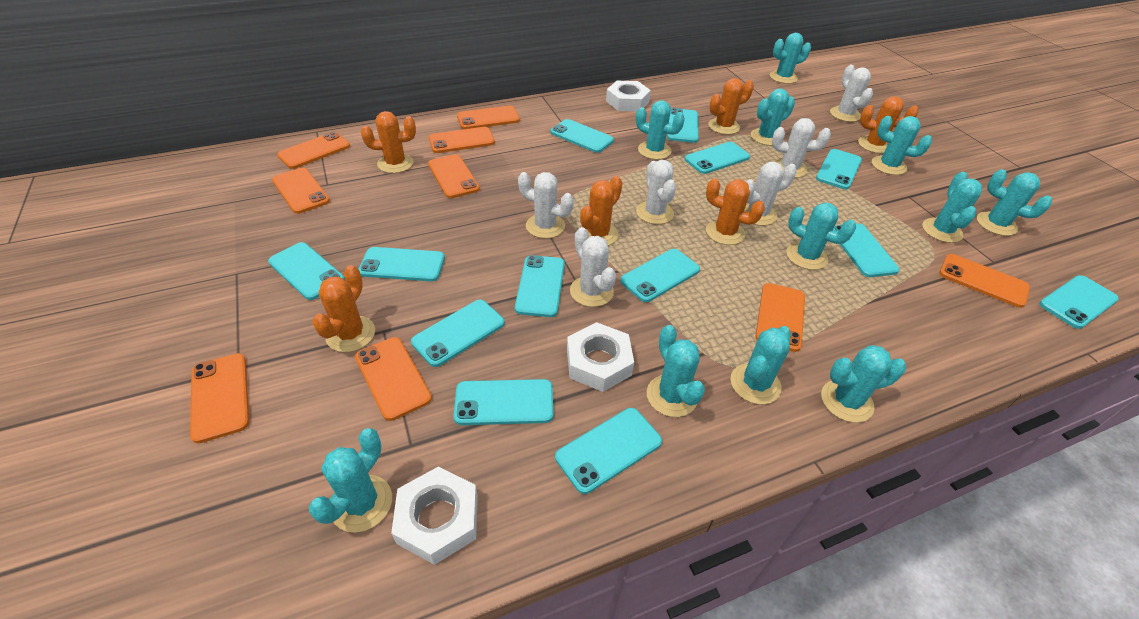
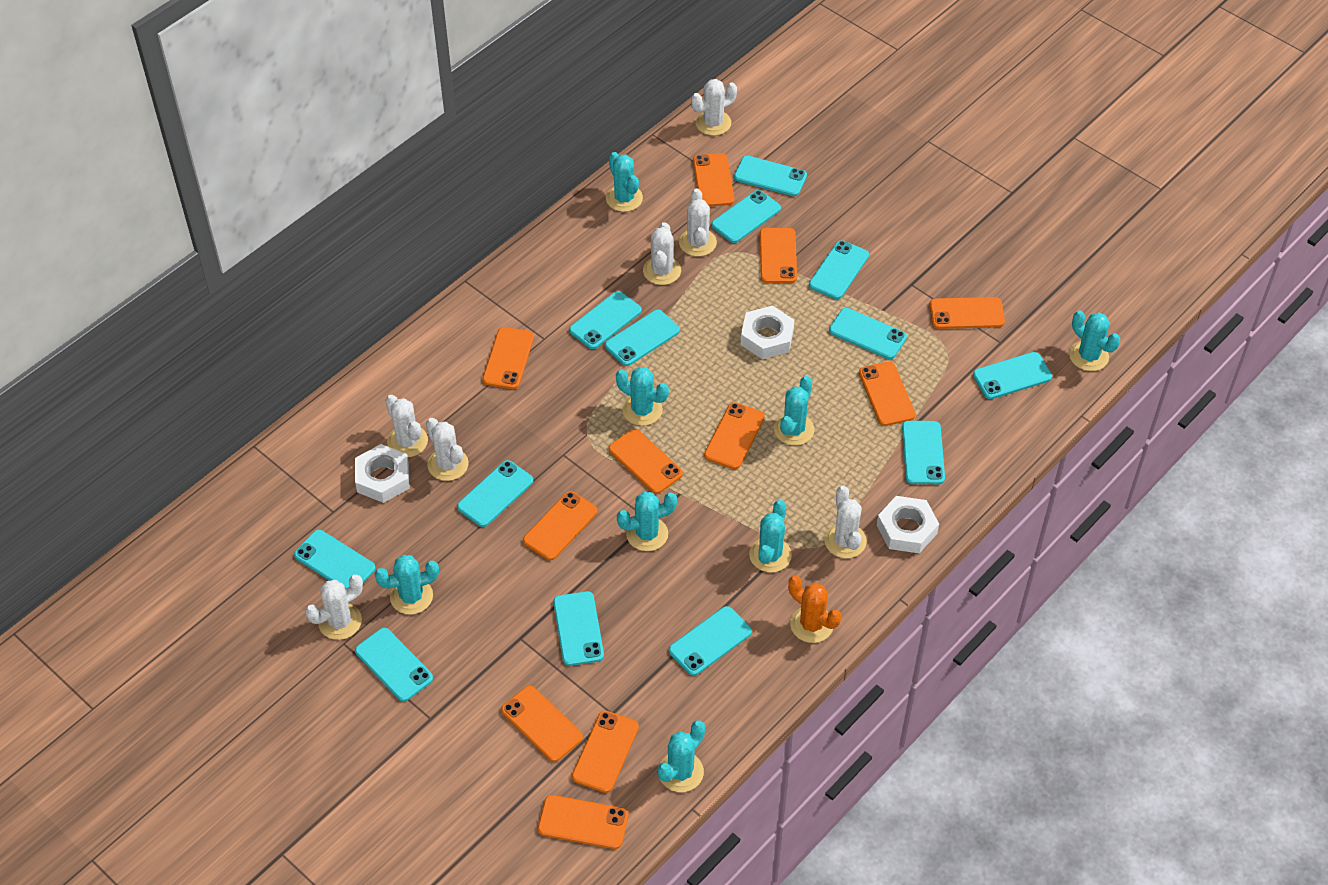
orange cactus: [312,265,375,352] [361,111,416,173] [580,176,623,246] [706,178,765,245] [708,78,754,135] [858,96,919,154] = 6 -> [788,576,841,643] = 1
orange phone: [190,353,249,443] [272,168,330,214] [277,132,350,169] [355,337,432,421] [428,154,480,198] [429,127,495,153] [457,106,520,129] [755,283,805,352] [939,254,1030,308] = 9 -> [482,327,534,389] [501,686,583,762] [523,491,598,560] [538,795,628,849] [572,711,639,793] [608,429,683,494] [693,153,734,207] [704,402,764,469] [760,228,797,283] [859,362,916,426] [930,297,1005,329] = 11
turquoise cactus: [309,428,392,533] [636,100,685,160] [647,325,705,417] [731,326,791,404] [751,89,795,146] [770,33,811,84] [786,203,856,270] [821,345,906,423] [872,116,932,175] [922,172,982,243] [976,169,1052,236] = 11 -> [375,555,439,615] [606,152,643,212] [616,367,669,426] [617,492,677,551] [657,721,705,792] [749,500,792,572] [774,376,814,446] [1069,311,1121,371] = 8
white cactus: [518,172,574,239] [570,227,616,307] [636,160,676,224] [744,162,797,226] [772,118,831,178] [830,65,873,122] = 6 -> [305,574,363,640] [385,395,428,457] [426,418,469,481] [643,222,681,285] [679,189,717,257] [691,79,737,136] [824,485,867,558] = 7

